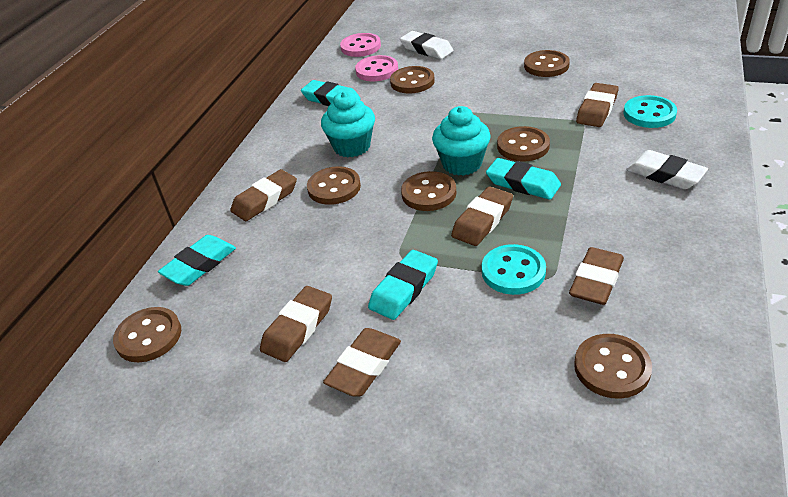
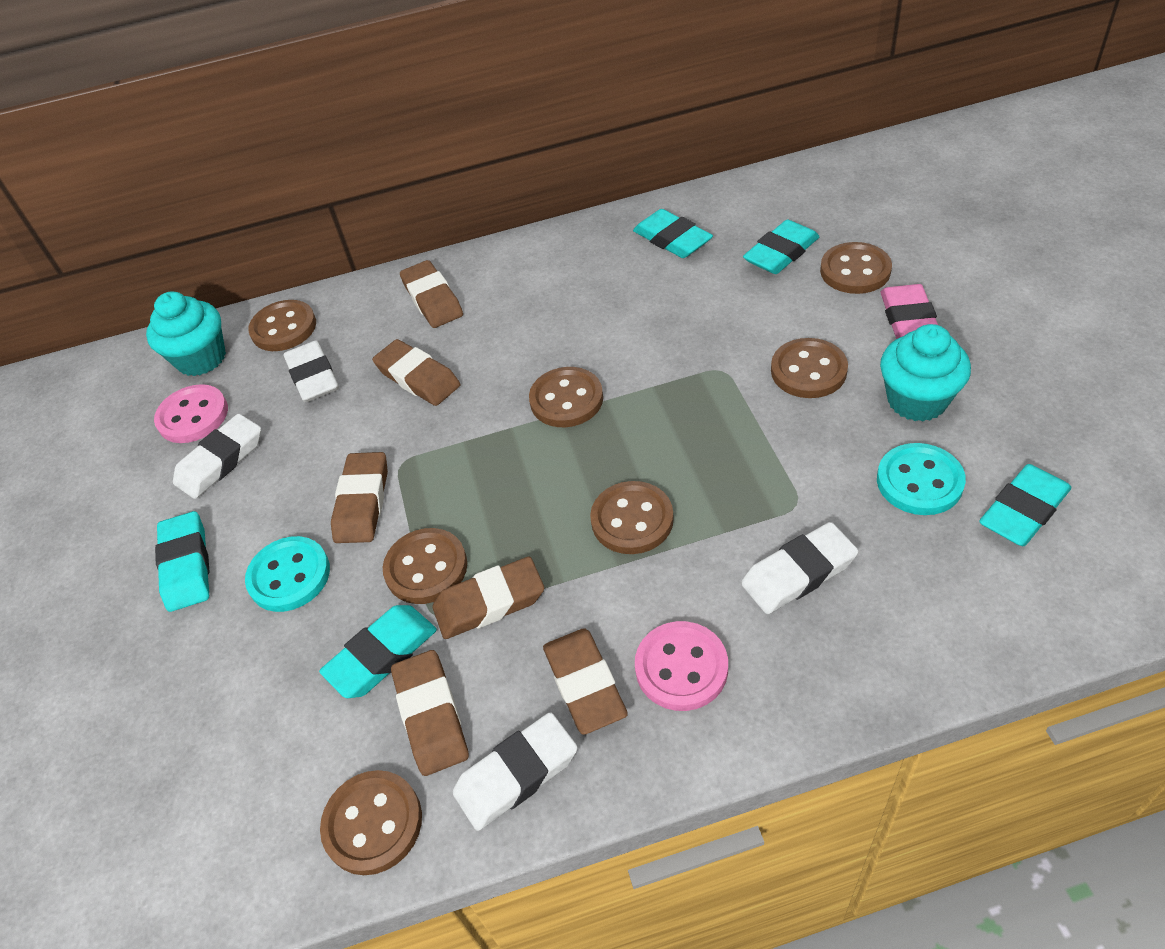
pink eraser: none = 0 -> [881,284,938,339] = 1
turquoise eraser: [158,235,236,286] [301,80,361,106] [368,250,438,320] [486,158,561,200] = 4 -> [155,511,210,612] [319,605,437,698] [633,209,713,258] [743,220,819,274] [979,464,1071,546] = 5
white eraser: [400,31,453,59] [626,150,708,189] = 2 -> [173,414,261,499] [283,341,339,402] [452,712,578,831] [741,522,859,614] = 4

